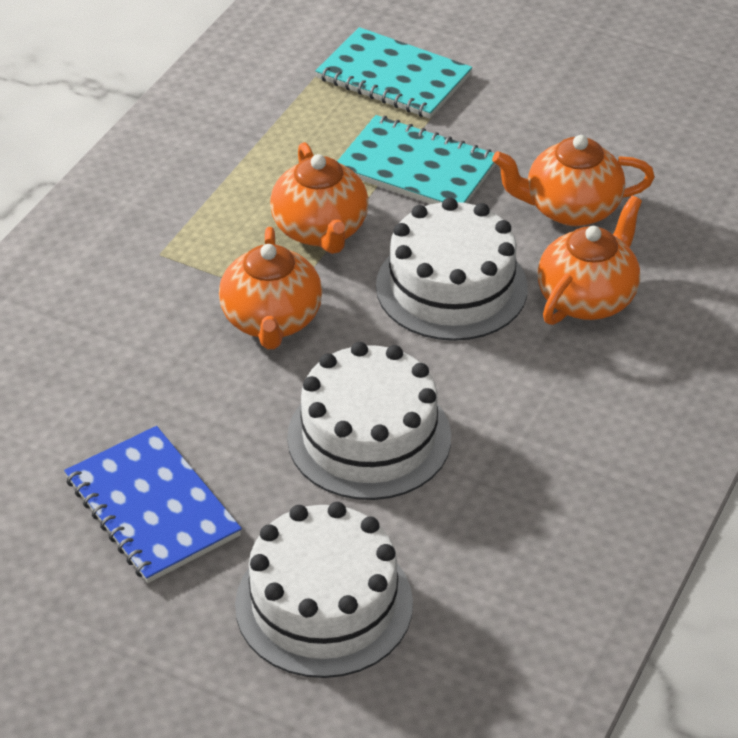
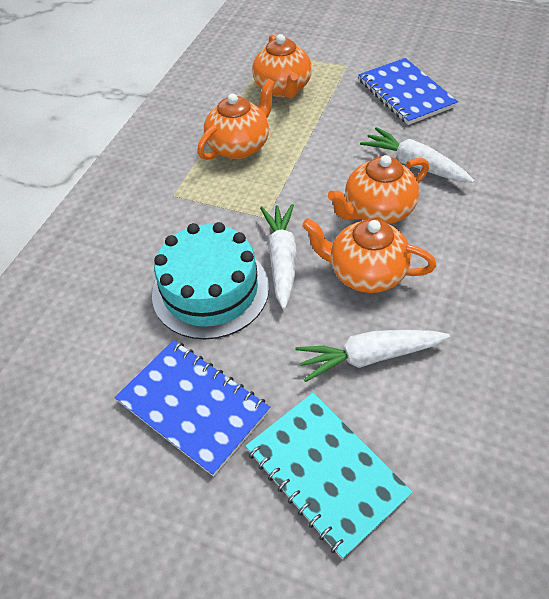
blue notebook: [64,426,242,583] = 1 -> [115,340,270,476] [359,58,458,125] = 2
turquoise cake: none = 0 -> [152,222,269,339] = 1
turquoise notebook: [315,27,472,119] [337,115,496,204] = 2 -> [246,393,413,559] = 1
white cake: [235,502,413,678] [287,342,451,500] [376,197,528,341] = 3 -> none = 0
white carrot: none = 0 -> [260,204,297,309] [295,330,450,382] [360,127,475,183] = 3

